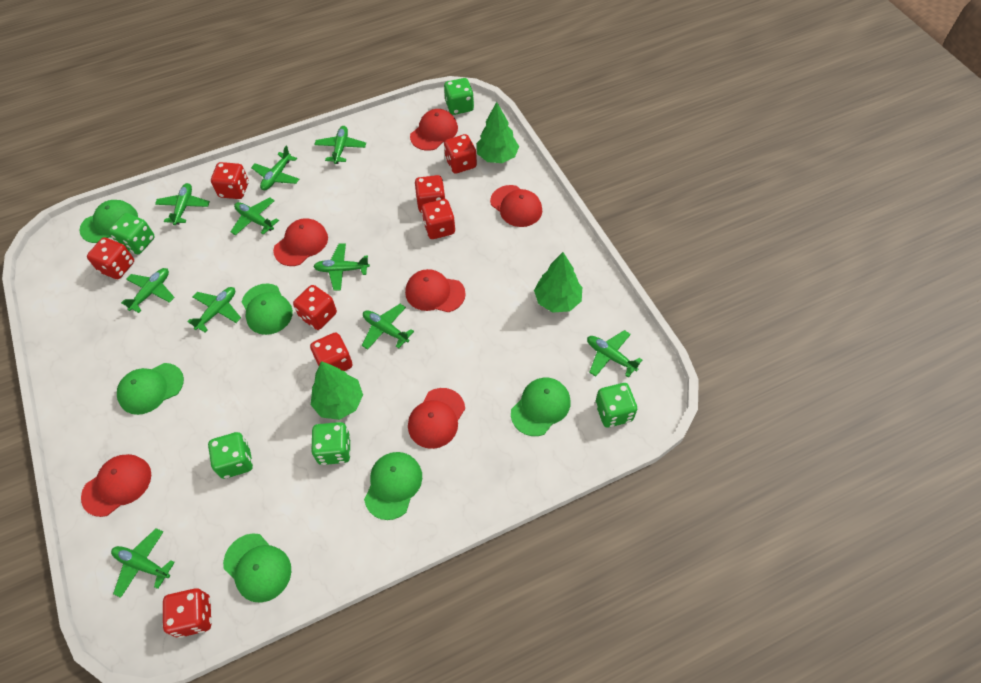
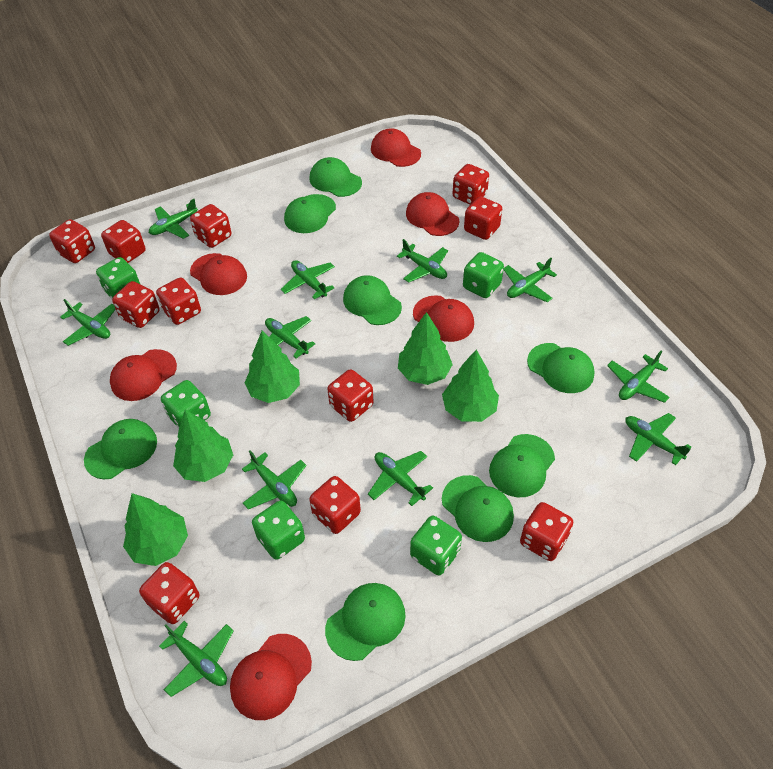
green cap: [80,200,138,243] [117,363,184,415] [223,533,291,603] [242,283,293,335] [364,452,422,520] [511,377,571,436] = 6 -> [84,419,157,479] [284,194,336,233] [309,157,362,197] [325,583,406,661] [343,275,402,325] [442,475,514,542] [489,434,555,497] [527,343,595,393] = 8
green plane: [111,528,175,598] [121,268,175,313] [155,183,210,225] [187,287,241,332] [230,197,279,235] [251,146,299,190] [313,243,370,291] [314,126,366,164] [362,304,414,350] [587,330,642,378] = 10 -> [60,299,116,346] [149,199,198,239] [159,621,234,697] [242,450,306,509] [265,316,315,358] [281,260,335,299] [368,451,433,506] [397,239,448,282] [503,258,557,302] [607,351,670,403] [625,413,691,465] = 11
green tree: [311,361,363,420] [477,102,519,163] [534,252,582,313] = 3 -> [123,493,188,566] [173,409,233,482] [244,331,300,403] [398,312,453,385] [442,350,499,422] = 5
red dice: [87,237,134,279] [163,588,212,638] [211,162,249,199] [293,285,337,330] [310,333,352,371] [415,175,446,213] [421,199,456,239] [444,134,477,174] = 8 -> [49,219,95,263] [101,220,146,263] [112,281,160,328] [139,562,199,624] [156,278,201,325] [190,204,231,248] [309,476,361,534] [327,369,374,422] [453,164,489,205] [464,196,502,240] [520,502,573,561] = 11

